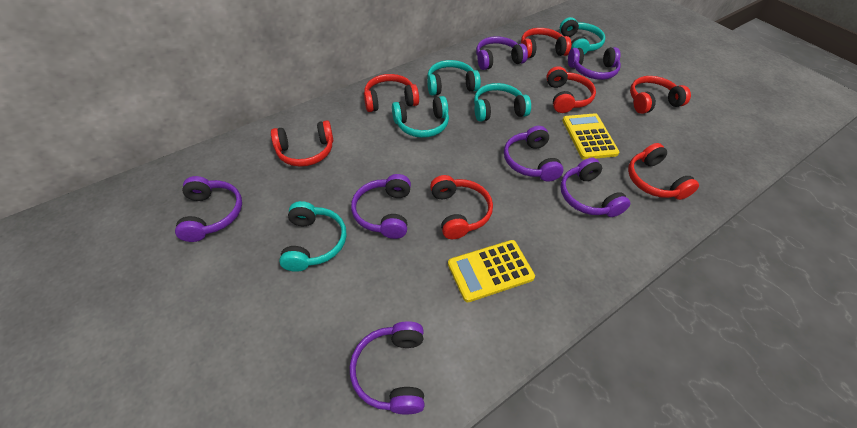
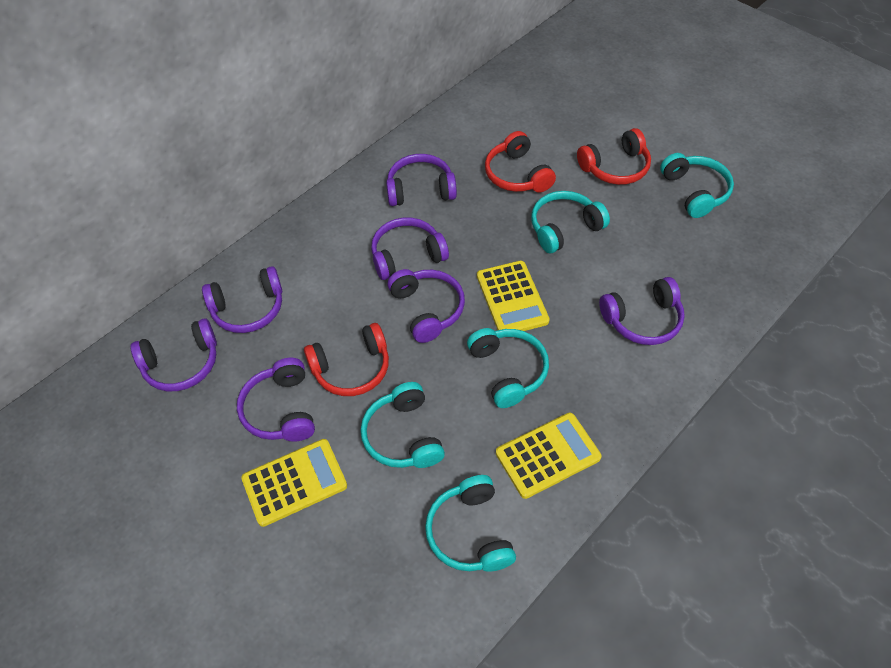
red headphones: [271,120,333,167] [364,74,419,112] [430,175,493,239] [521,28,571,58] [546,66,596,113] [628,143,699,200] [630,76,691,114] = 7 -> [304,323,389,396] [485,131,556,192] [577,128,651,185] = 3
yellow calculator: [448,240,535,302] [562,113,619,159] = 2 -> [241,439,347,527] [477,261,550,331] [496,413,601,499] = 3

